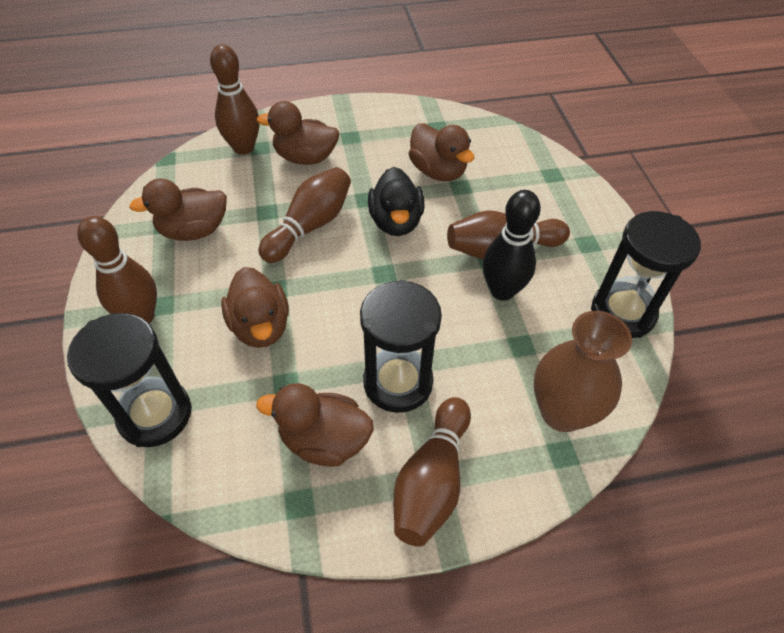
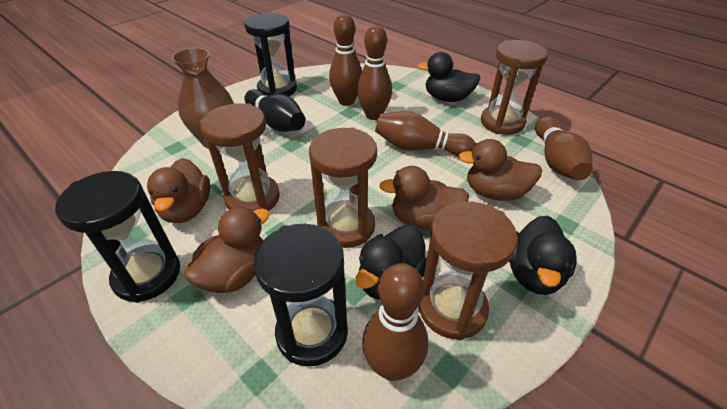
black duck: [368,167,425,236] = 1 -> [356,224,427,300] [418,52,480,102] [509,216,577,295] = 3
brown duck: [129,178,227,241] [221,267,289,348] [256,383,374,467] [257,101,339,165] [409,123,474,181] = 5 -> [147,158,210,223] [184,207,270,293] [379,166,469,230] [458,139,542,201] = 4
brown hourglass: none = 0 -> [200,103,280,211] [309,127,377,248] [419,201,518,340] [481,40,548,135] = 4

